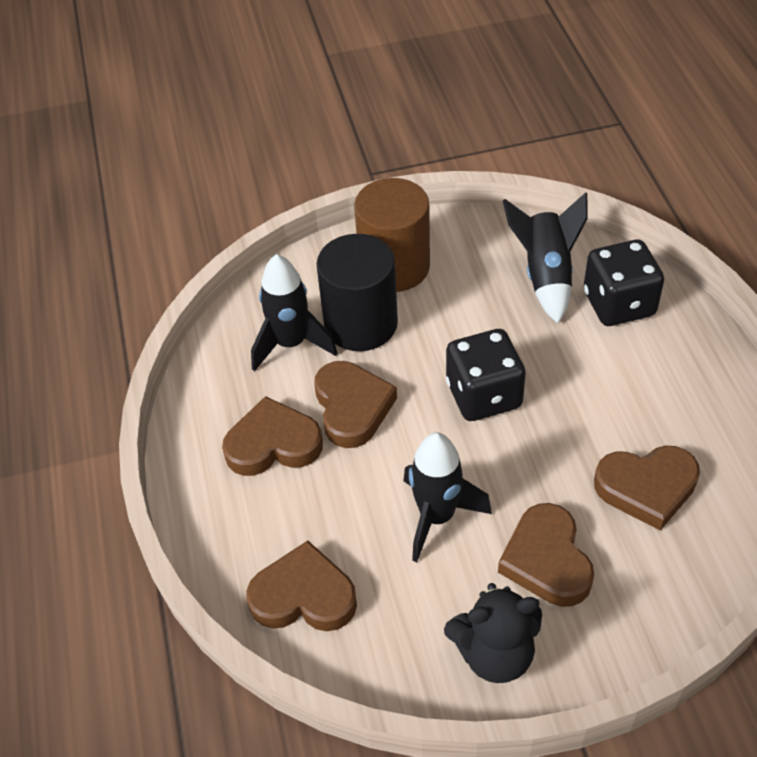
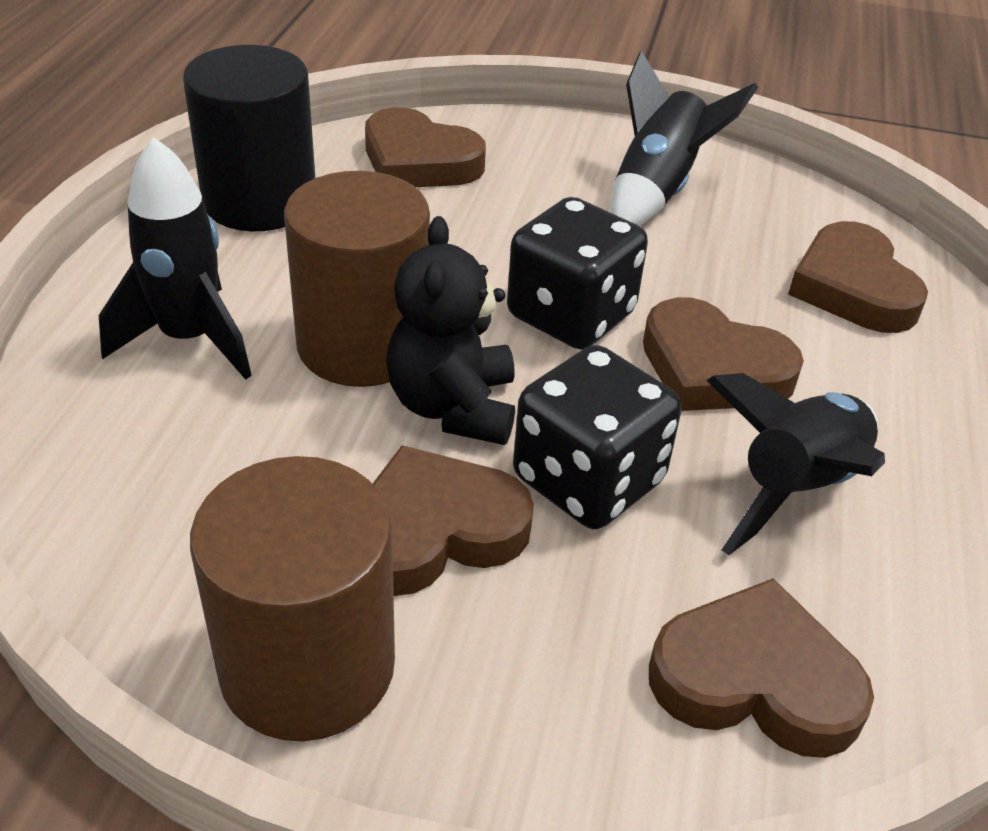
brown cylinder: [354,178,430,292] = 1 -> [190,456,395,741] [284,171,430,387] = 2

